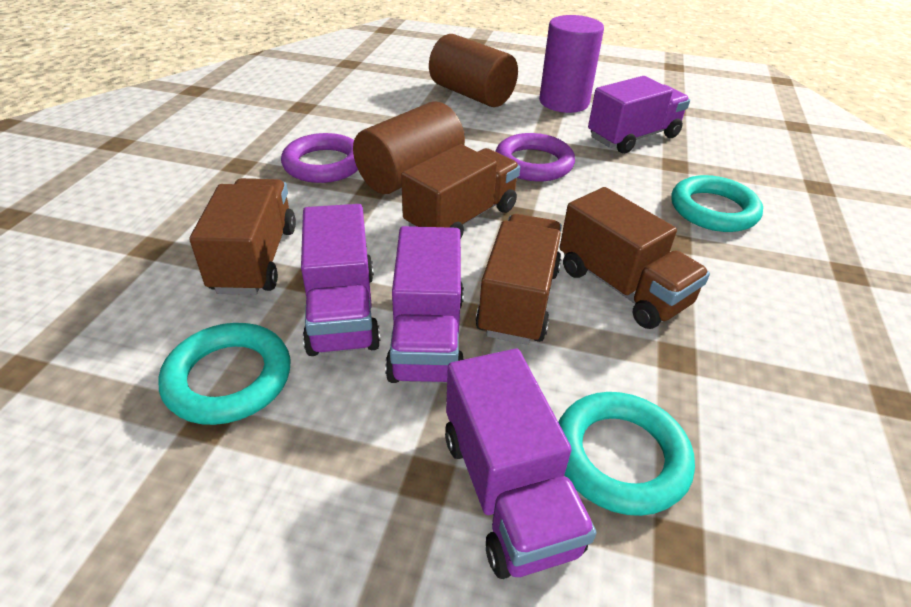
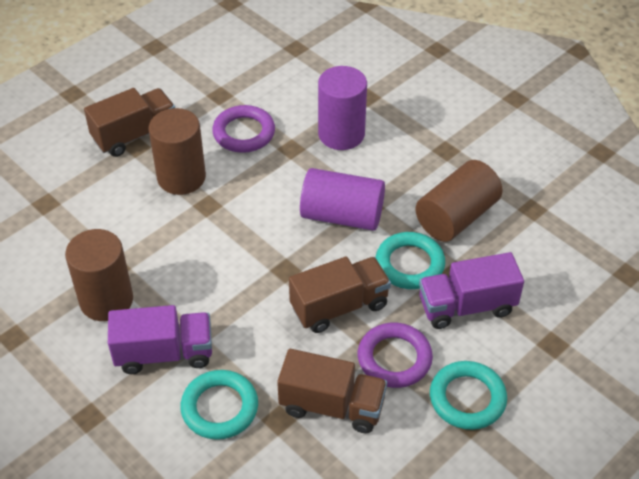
brown cylinder: [353,101,465,194] [429,34,518,107] = 2 -> [65,229,133,321] [149,108,206,195] [415,160,503,242] = 3
brown truck: [189,178,296,295] [401,144,520,238] [476,214,562,345] [560,187,710,329] = 4 -> [84,88,175,157] [277,349,387,433] [289,257,391,333] = 3
purple cylinder: [539,15,604,113] = 1 -> [300,168,385,231] [318,66,367,150] = 2
purple truck: [301,204,380,356] [385,226,464,383] [445,349,597,579] [588,76,690,154] = 4 -> [108,305,212,374] [419,252,524,329] = 2

